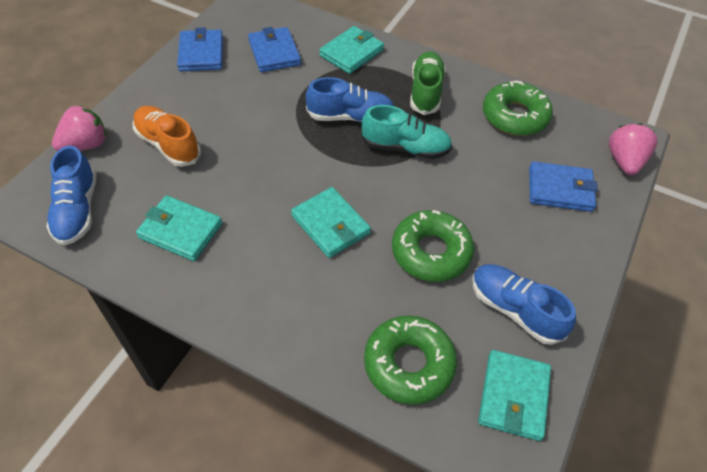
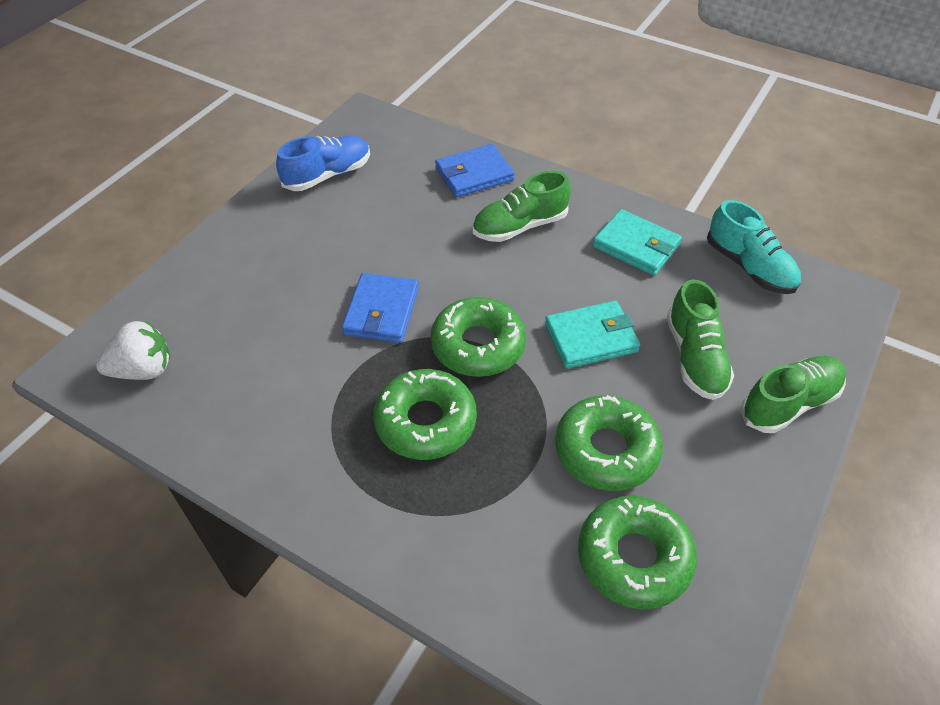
blue shoe: [46,146,97,245] [306,77,394,122] [472,264,576,345] = 3 -> [276,136,370,191] = 1
blue wallet: [177,28,223,71] [248,27,301,72] [529,161,598,212] = 3 -> [342,273,419,343] [435,144,515,197] = 2
green donut: [364,315,457,405] [392,210,474,282] [483,80,553,136] = 3 -> [373,369,477,460] [430,297,526,377] [555,395,663,491] [578,496,697,609] = 4
green shoe: [410,51,446,115] = 1 -> [473,171,571,242] [667,279,734,400] [740,356,846,433] = 3
orange shoe: [133,106,201,167] = 1 -> none = 0
pink strawberry: [52,105,106,151] [609,123,657,175] = 2 -> none = 0
turquoise wallet: [136,195,222,261] [291,187,371,258] [319,26,384,74] [478,350,551,441] = 4 -> [545,301,640,369] [593,209,682,276] = 2
white strawberry: none = 0 -> [96,320,170,380] = 1

